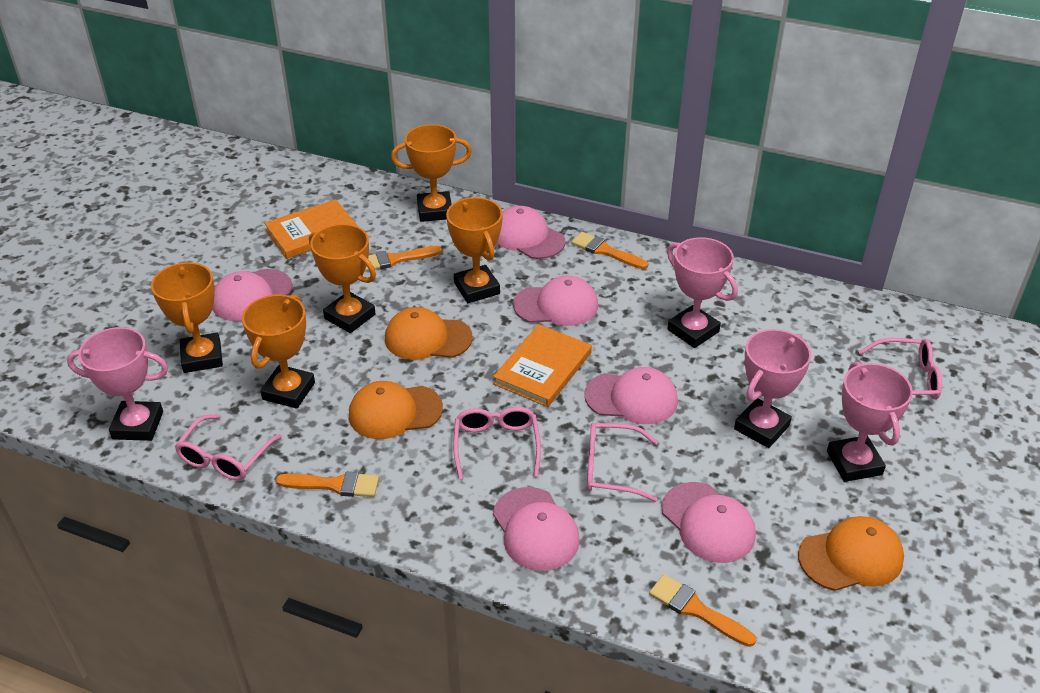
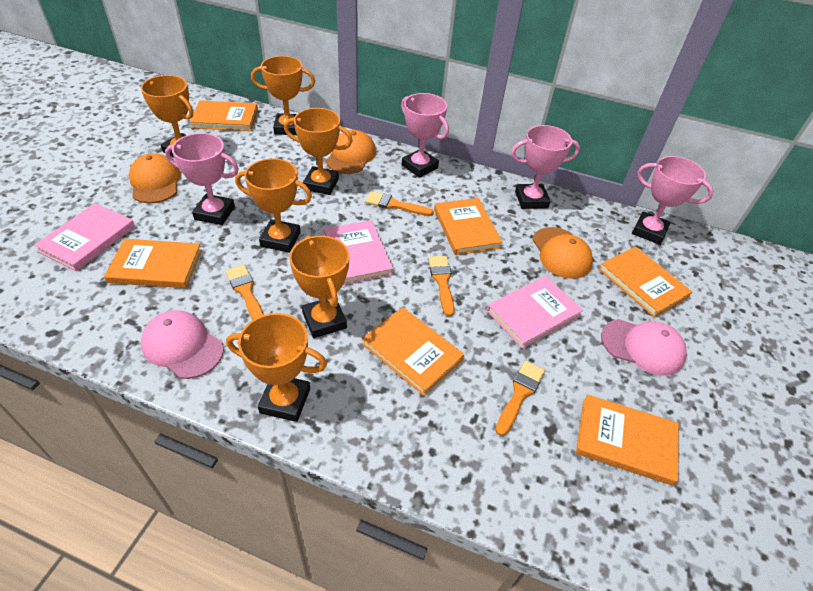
orange book: [264,199,358,259] [493,324,592,407] = 2 -> [104,239,202,288] [190,100,258,131] [362,307,464,396] [434,198,503,255] [576,394,679,486] [599,246,692,318] = 6
orange trophy: [151,262,223,373] [242,294,315,409] [309,224,376,333] [391,124,472,222] [446,197,503,303] = 5 -> [141,75,194,158] [226,313,327,422] [235,158,312,253] [251,56,315,135] [284,108,353,195] [289,235,349,338] = 6
pink book: none = 0 -> [34,203,135,271] [324,220,394,285] [487,276,583,349] = 3
pink cap: [212,269,292,321] [493,487,580,571] [497,206,565,259] [513,275,598,326] [585,367,678,424] [662,482,756,563] = 6 -> [141,310,224,379] [601,319,687,376] = 2
pink glasses: [175,414,282,480] [453,407,541,480] [587,423,658,502] [859,338,942,400] = 4 -> none = 0

